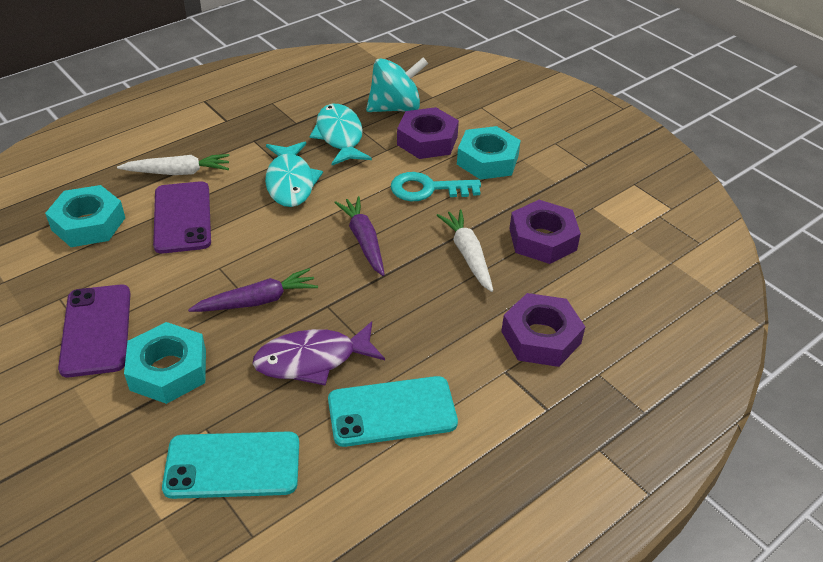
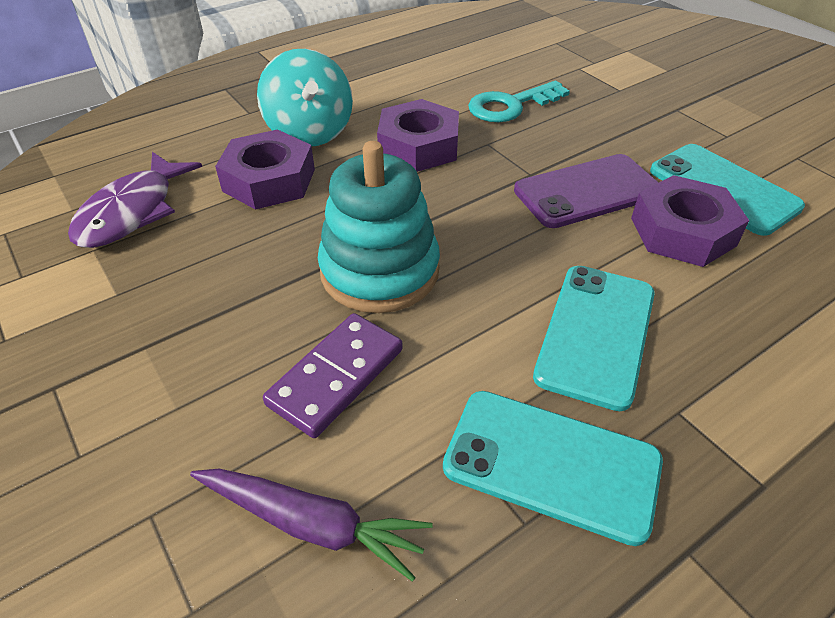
purple carrot: [188,268,318,312] [334,196,385,276] = 2 -> [190,469,433,582] = 1
purple domino: none = 0 -> [263,313,403,438] = 1
purple phone: [58,285,131,377] [153,181,211,254] = 2 -> [514,154,659,228] = 1
turquoise fish: [265,142,323,207] [310,104,372,165] = 2 -> none = 0
turquoise nut: [45,185,125,247] [124,322,206,404] [457,126,521,180] = 3 -> none = 0
turquoise phone: [162,431,299,499] [328,376,458,447] = 2 -> [443,391,663,546] [533,266,655,411] [650,144,805,236] = 3
turquoise stacking toy: none = 0 -> [318,141,440,313] = 1
white carrot: [117,154,230,175] [437,209,493,292] = 2 -> none = 0

